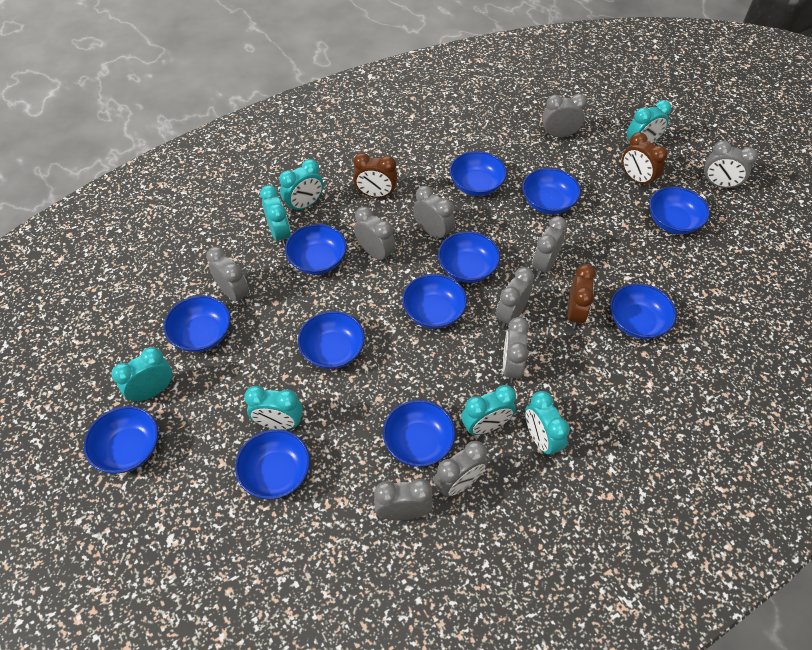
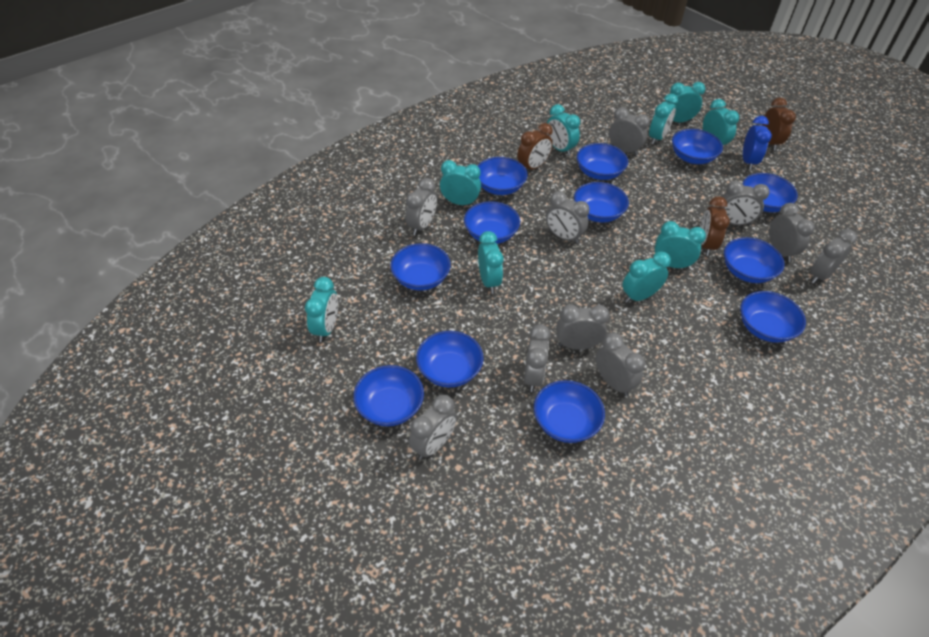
blue clock: none = 0 -> [743,116,772,170] = 1
turquoise clock: [112,347,173,403] [244,386,303,430] [260,185,291,246] [279,159,323,213] [461,385,516,435] [525,391,570,457] [627,100,671,143] = 7 -> [305,277,338,342] [440,160,481,206] [478,231,503,293] [546,104,580,156] [622,251,671,303] [649,94,678,145] [654,221,706,269] [665,82,705,122] [703,99,739,151] = 9

